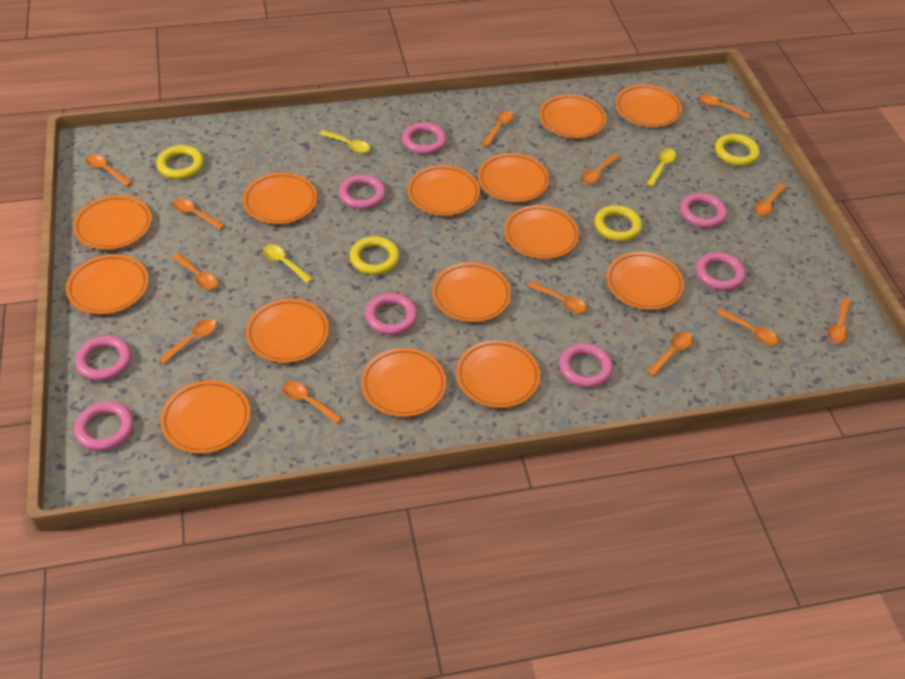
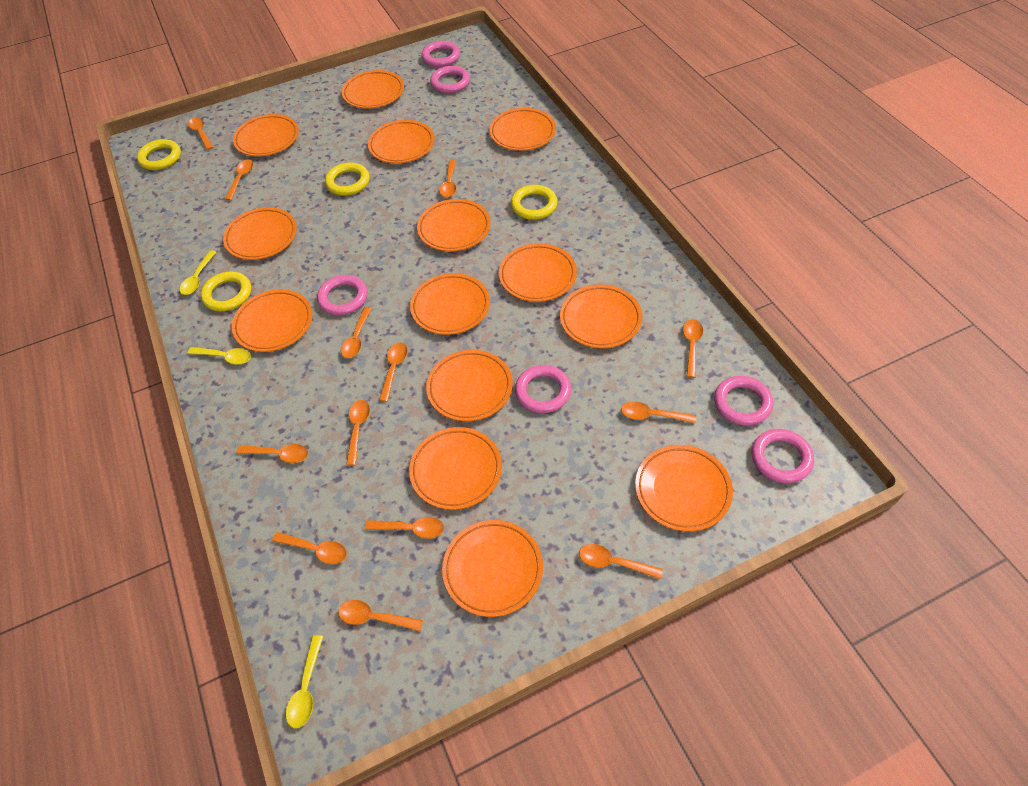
pink ring: [74,401,134,451] [75,336,131,381] [339,174,386,209] [365,293,417,335] [402,122,447,155] [559,343,613,388] [680,193,727,228] [696,252,746,291] = 8 -> [317,275,368,315] [422,41,460,67] [430,66,470,93] [515,365,571,413] [714,376,773,426] [752,429,814,483] = 6

